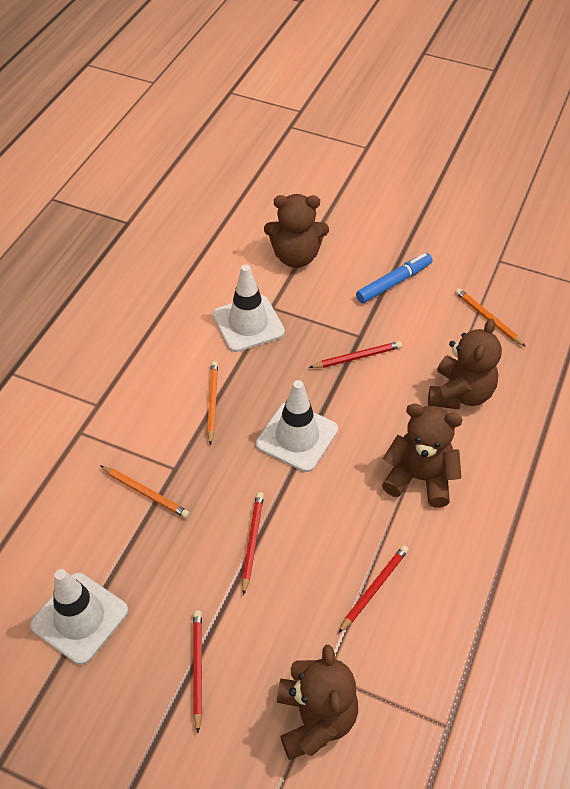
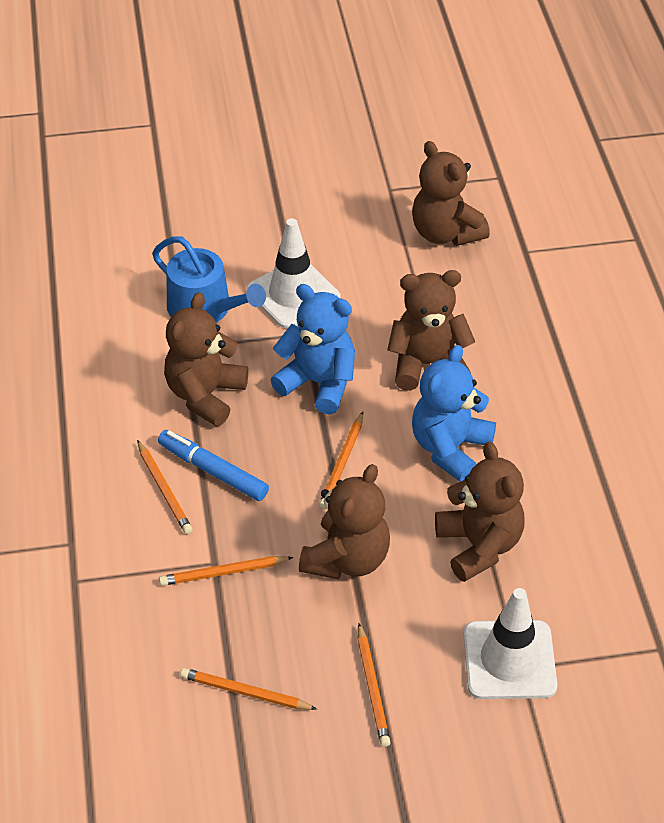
blue teddy bear: none = 0 -> [271,284,355,415] [412,345,496,482] = 2
blue watering can: none = 0 -> [152,236,266,323] = 1
brown teddy bear: [264,194,329,268] [277,645,358,760] [382,404,463,508] [428,319,502,409] = 4 -> [164,292,248,426] [299,464,390,580] [387,270,475,391] [412,141,490,246] [435,442,525,582] = 5
orange pencil: [101,466,190,518] [207,361,218,445] [455,288,526,347] = 3 -> [137,440,193,534] [159,556,294,586] [180,668,317,710] [319,412,363,509] [358,623,391,747] = 5
red pencil: [193,610,202,733] [242,492,264,596] [309,341,402,368] [338,545,409,633] = 4 -> none = 0
white traffic cone: [30,569,128,665] [213,264,285,352] [256,380,338,472] = 3 -> [247,218,341,328] [464,588,557,699] = 2

